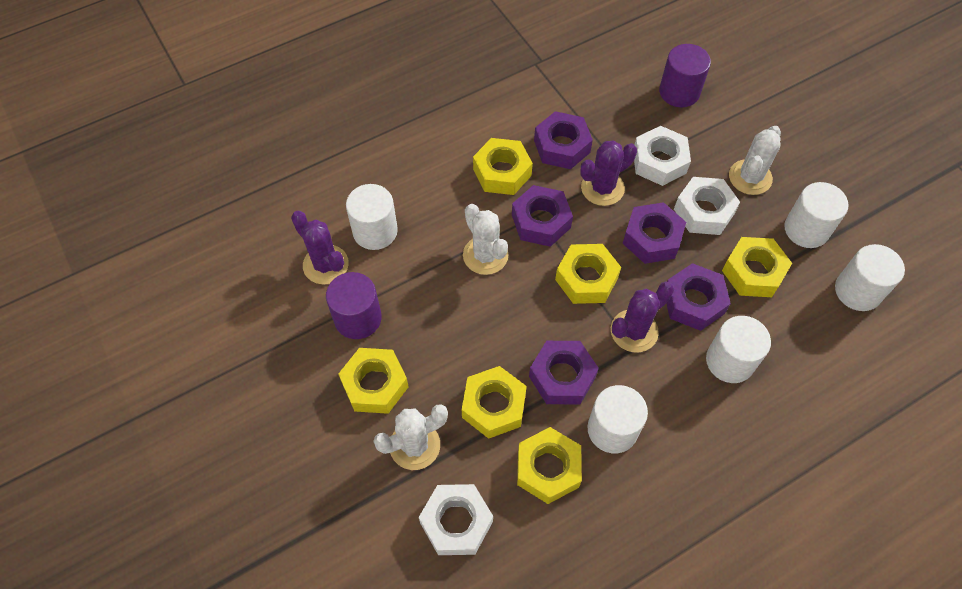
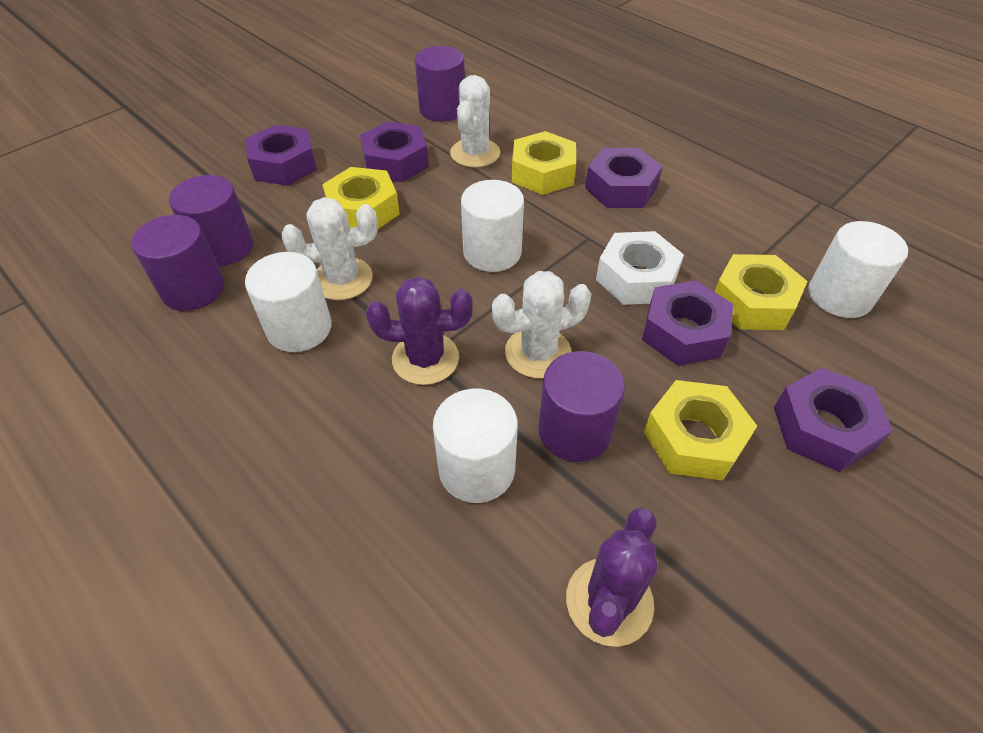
purple cactus: [291,211,349,285] [580,140,637,206] [611,282,674,352] = 3 -> [366,276,473,385] [566,507,658,647] = 2
purple cylinder: [326,272,382,339] [659,44,711,107] = 2 -> [131,215,225,311] [169,175,253,266] [415,46,465,122] [538,351,625,462] = 4
white cylinder: [346,184,398,250] [587,385,648,453] [706,316,771,383] [784,182,849,248] [835,244,905,311] = 5 -> [245,252,332,352] [433,389,518,503] [461,180,524,272] [809,221,908,318] = 4
white nut: [419,484,493,555] [634,126,691,186] [674,177,740,235] = 3 -> [596,231,684,305] = 1
yellow nut: [338,348,409,414] [462,366,527,439] [473,138,533,195] [517,427,582,504] [555,244,621,304] [722,237,792,297] = 6 -> [322,167,400,229] [512,131,576,195] [644,380,757,481] [714,254,808,330] = 4

